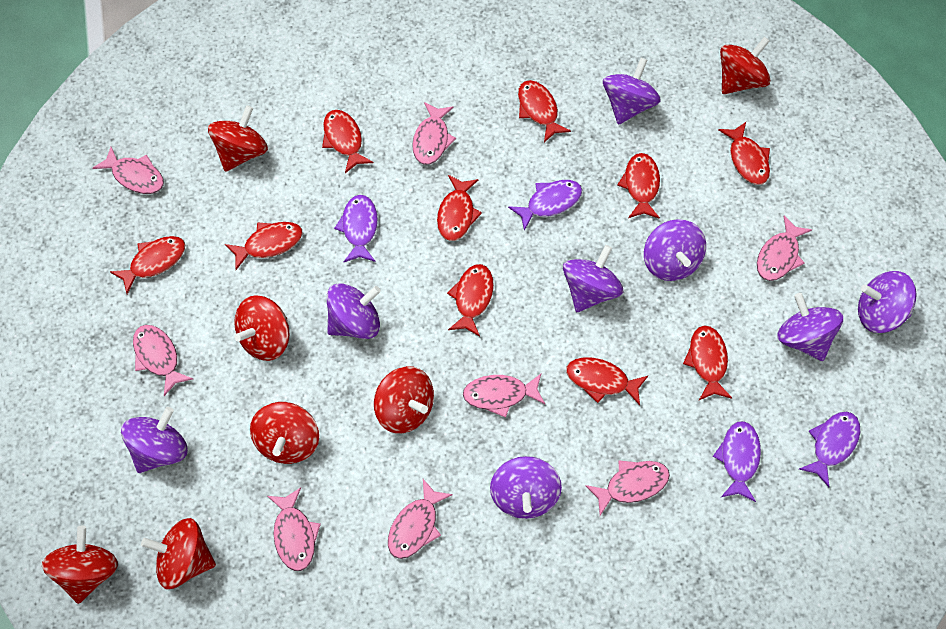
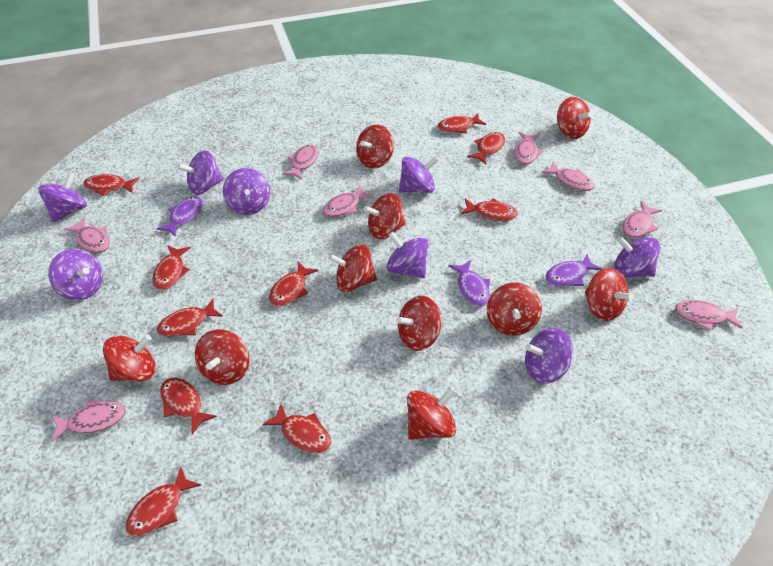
purple fish: [334,195,378,262] [508,180,582,231] [713,421,761,502] [799,412,860,487] = 4 -> [157,197,203,237] [449,260,490,307] [545,254,602,287] = 3
red spinning top: [42,526,118,604] [141,518,216,589] [208,105,268,172] [234,295,289,361] [250,402,319,464] [374,366,434,433] [720,37,770,94] = 7 -> [103,335,156,381] [195,329,249,385] [328,244,377,292] [356,125,394,169] [363,193,406,239] [396,296,442,351] [407,387,456,440] [487,283,542,336] [557,97,592,139] [585,268,633,321] = 10

